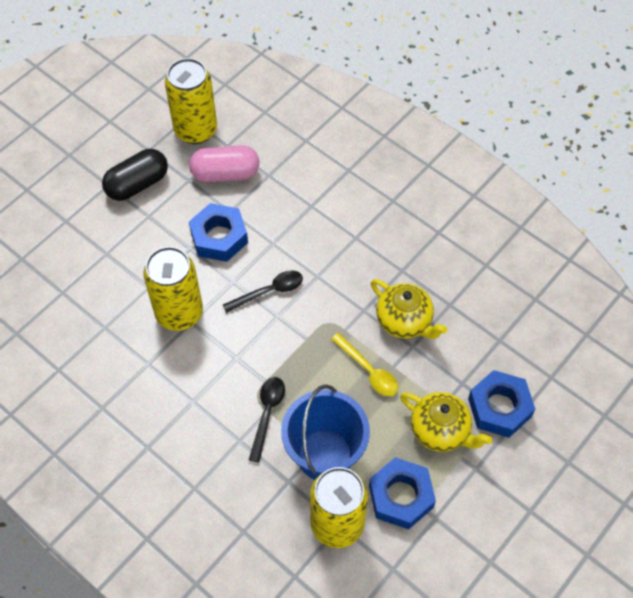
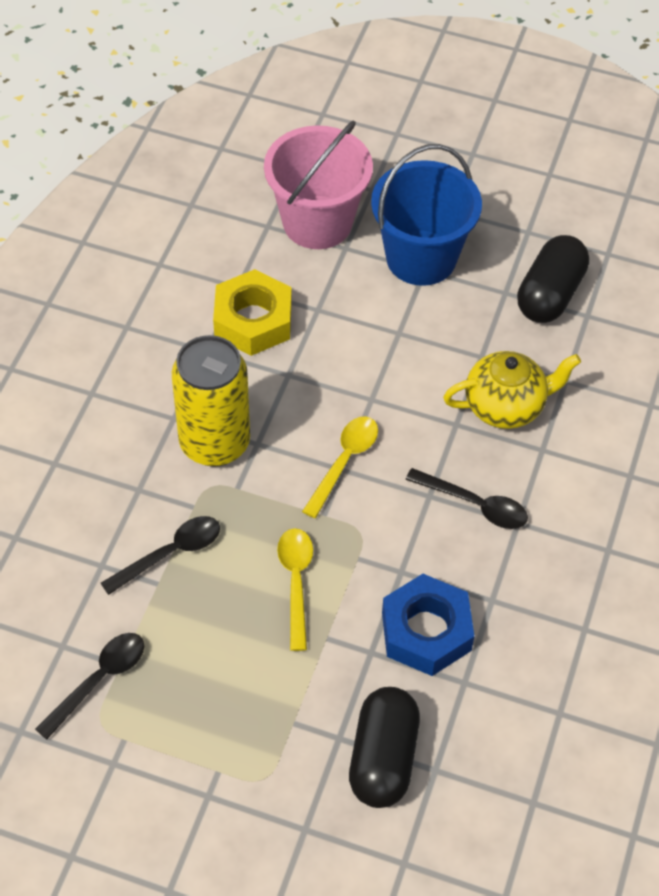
black capsule: [102,149,168,201] = 1 -> [349,687,420,808] [517,235,589,323] = 2
black spoon: [223,270,303,313] [249,377,285,463] = 2 -> [35,633,144,740] [101,516,220,595] [405,468,528,529] = 3
blue nut: [189,203,248,262] [369,457,436,529] [468,370,535,438] = 3 -> [382,574,474,676] = 1
pink bucket: none = 0 -> [264,120,373,249] = 1
pink capsule: [189,145,259,182] = 1 -> none = 0
yellow can: [144,247,203,331] [165,58,217,144] [310,467,368,548] = 3 -> [172,335,250,467] = 1
yellow nut: none = 0 -> [213,269,292,356] = 1
yellow spoon: [331,333,398,396] = 1 -> [277,528,313,651] [302,416,378,518] = 2
yellow teapot: [371,279,447,339] [400,392,492,452] = 2 -> [443,351,581,429] = 1

